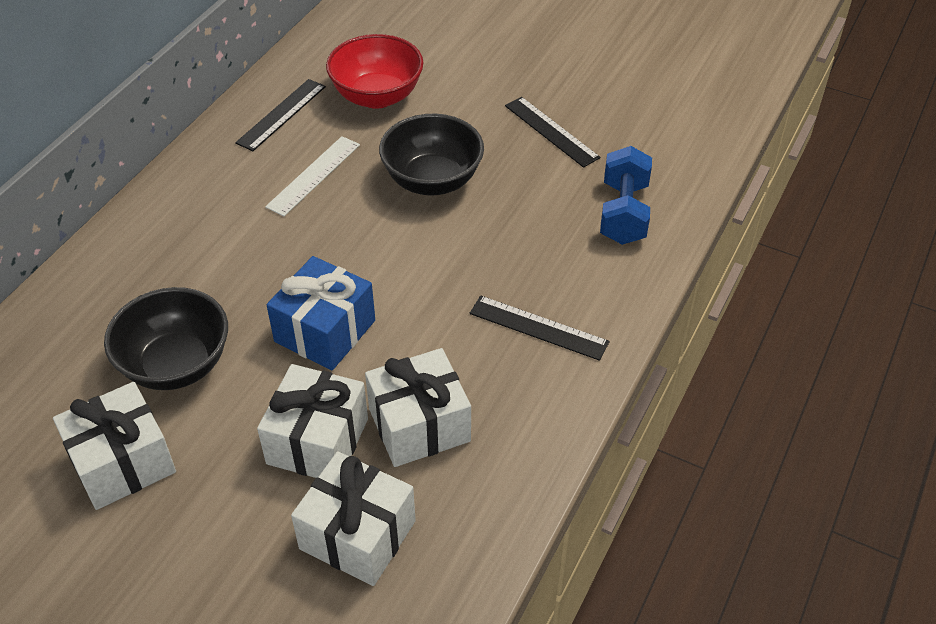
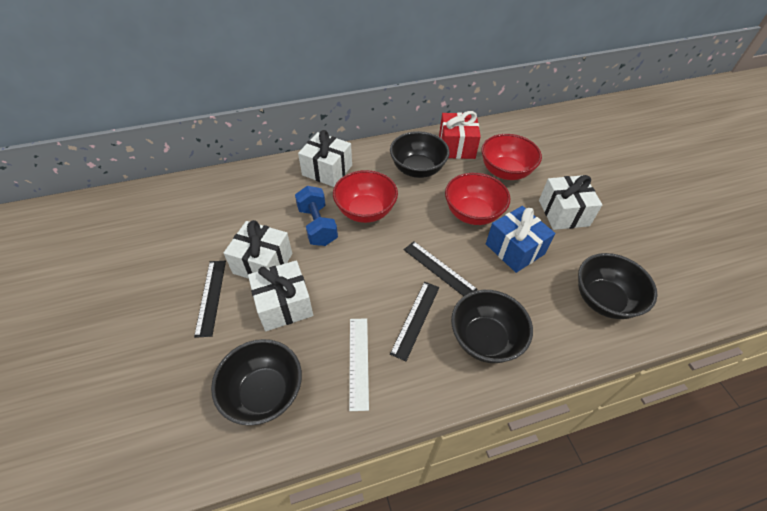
black bowl: [104,287,228,390] [379,114,484,196] = 2 -> [211,339,302,426] [390,131,450,178] [451,290,533,363] [578,253,658,319] = 4
red bowl: [326,34,423,109] = 1 -> [333,170,398,223] [445,173,510,225] [481,134,542,180] = 3
red gift: none = 0 -> [439,111,481,159] = 1

